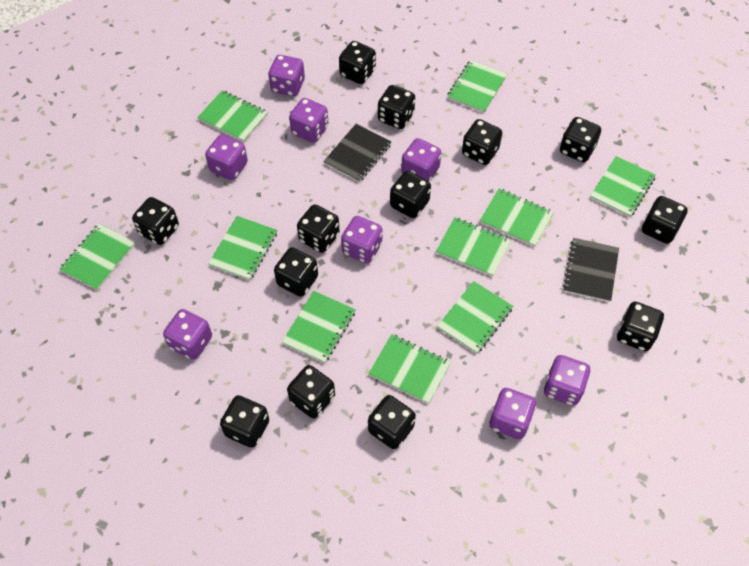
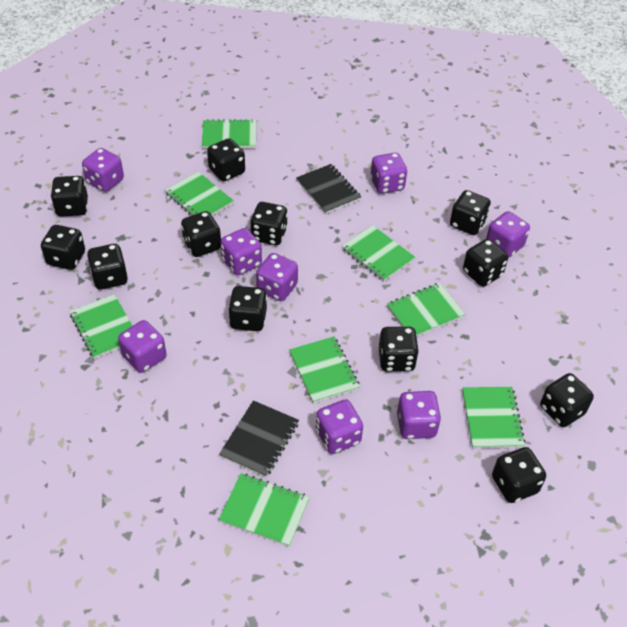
black dice: [132,197,179,245] [220,395,269,448] [274,247,318,297] [287,365,335,419] [297,204,340,253] [339,41,376,84] [368,395,416,449] [378,85,415,129] [390,171,431,218] [462,119,502,165] [560,117,601,162] [617,302,664,351] [642,196,688,244] = 13 -> [41,225,85,270] [51,176,88,217] [87,244,128,290] [181,211,221,257] [207,138,245,182] [228,286,267,331] [250,202,288,245] [378,327,419,372] [450,190,491,235] [463,239,508,287] [492,447,546,503] [540,373,594,427] = 12
green notebook: [59,224,136,290] [197,90,268,142] [208,216,277,281] [282,291,356,363] [369,334,451,404] [436,217,511,277] [437,281,513,354] [447,60,507,113] [480,189,554,247] [590,156,656,217] = 10 -> [70,294,132,359] [165,172,234,216] [202,119,256,148] [218,473,310,547] [289,336,360,403] [342,225,415,281] [387,283,465,336] [462,387,525,448] = 8

